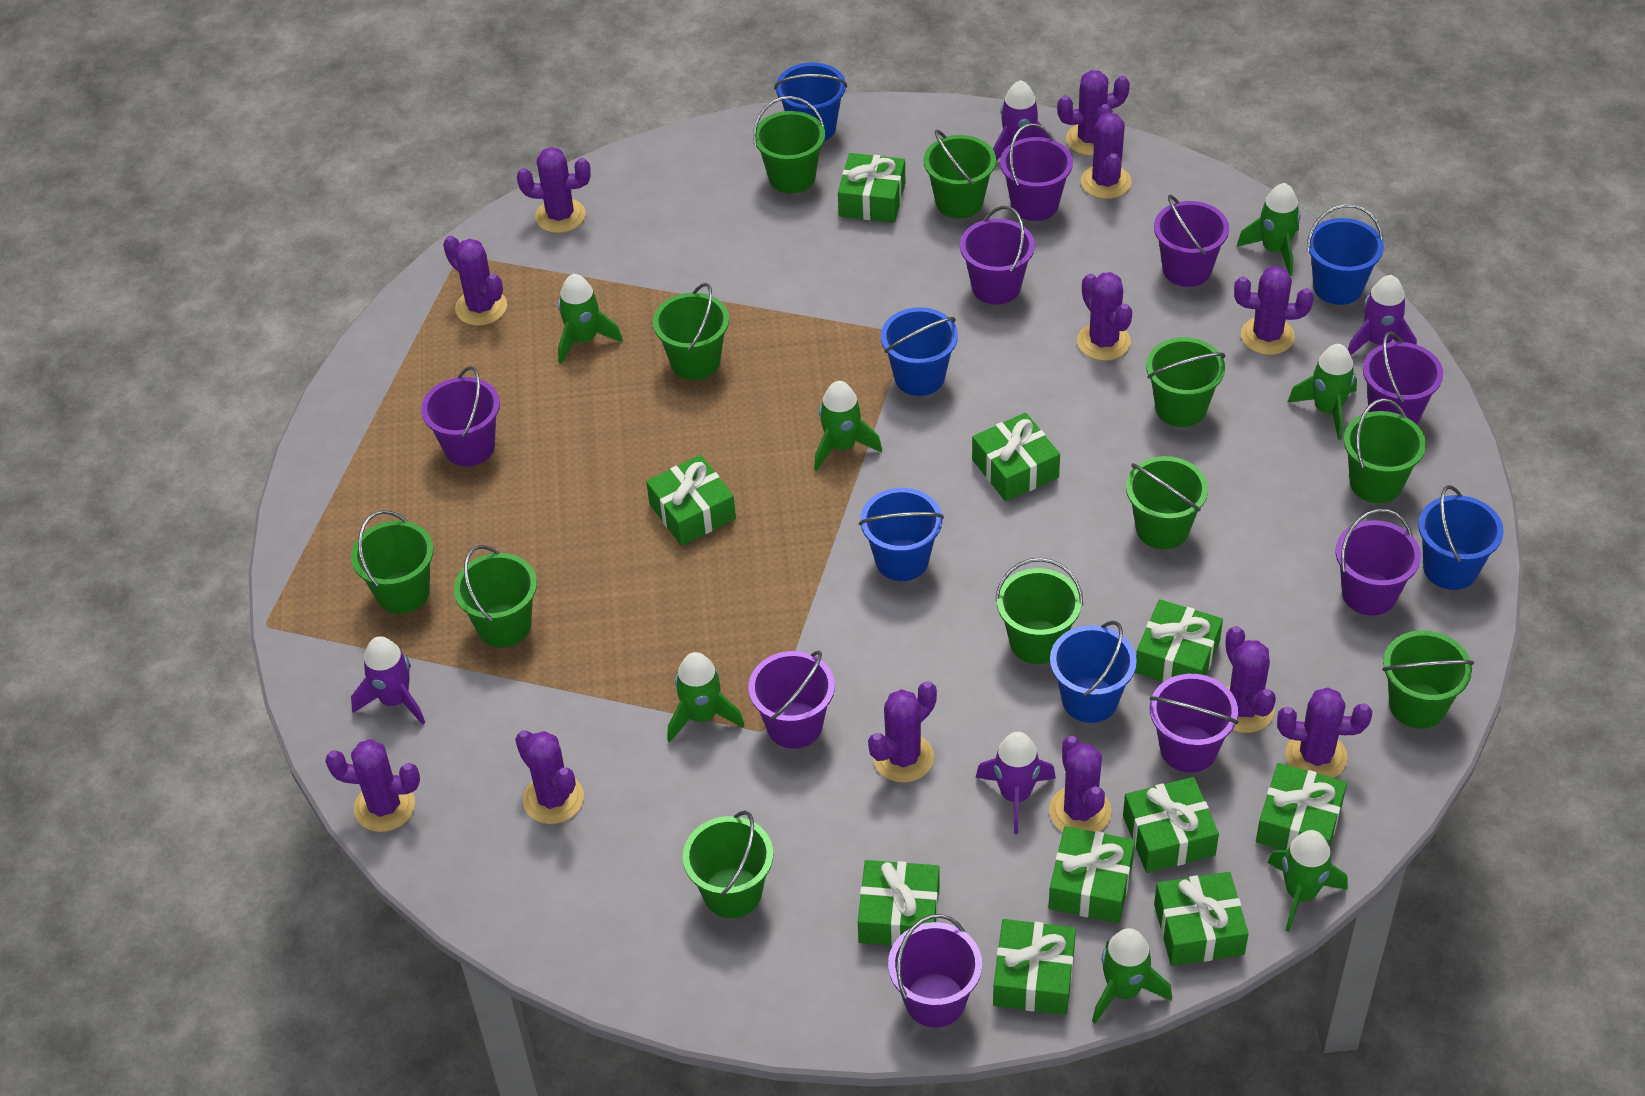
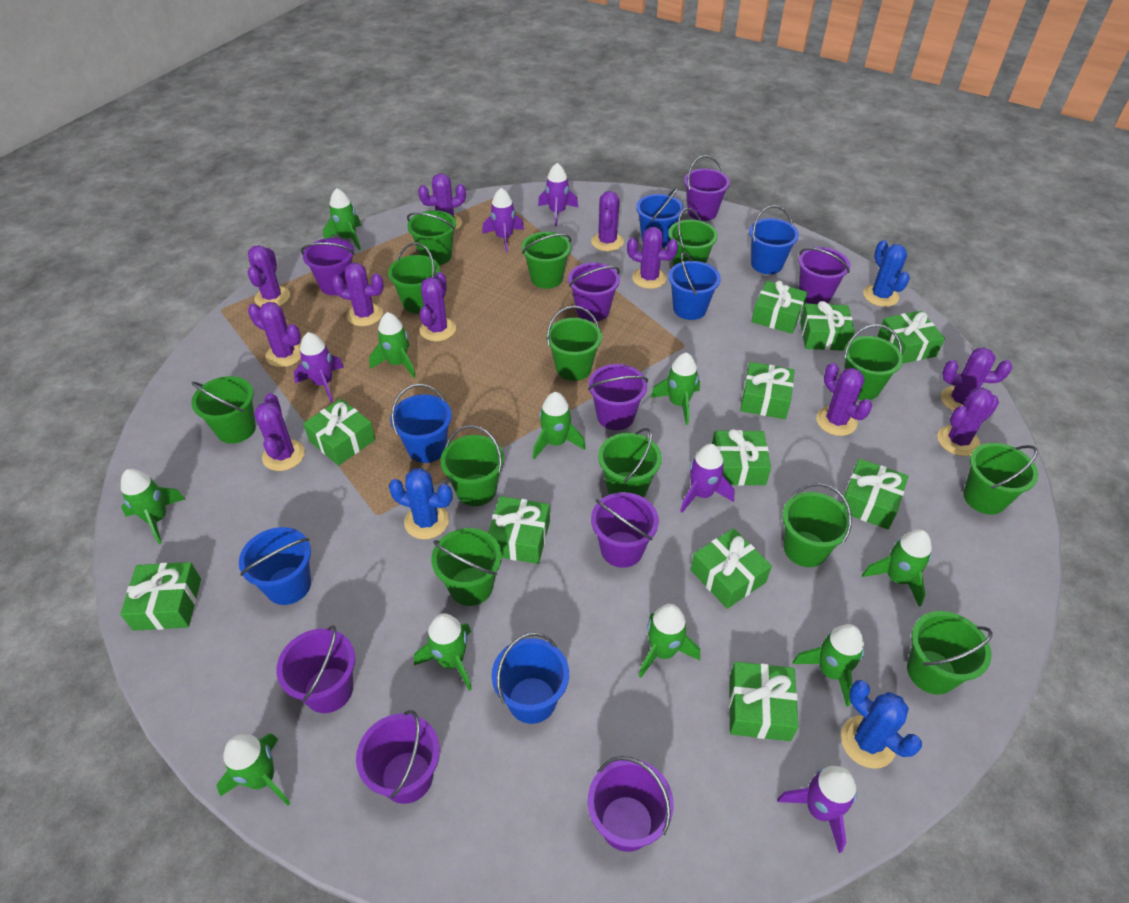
blue cactus: none = 0 -> [389,468,453,539] [841,680,922,769] [863,240,910,307] = 3
green bucket: [351,510,434,614] [454,545,537,647] [653,283,729,380] [683,810,773,918] [753,96,825,194] [923,129,996,219] [995,558,1083,664] [1126,456,1208,549] [1146,337,1225,427] [1344,398,1426,503] [1382,630,1474,729] = 11 -> [191,376,256,444] [388,243,440,314] [407,210,456,265] [431,528,502,606] [440,425,504,506] [521,232,571,289] [546,306,602,381] [598,428,662,498] [668,208,718,266] [782,483,852,567] [844,324,903,400] [907,611,993,695] [963,443,1038,515] = 13
green gift: [646,455,736,546] [838,153,905,223] [858,860,939,946] [972,413,1060,502] [993,919,1076,1015] [1048,826,1135,923] [1123,777,1219,873] [1135,599,1223,682] [1154,872,1249,966] [1256,763,1347,850] = 10 -> [120,562,201,631] [303,399,376,466] [488,496,550,564] [690,528,772,609] [712,429,771,486] [729,662,798,741] [740,362,795,419] [751,281,808,334] [800,301,855,351] [841,459,908,529] [878,311,945,364] = 11
green rocket: [558,274,623,364] [667,652,744,742] [814,381,882,471] [1092,928,1172,1023] [1237,183,1301,276] [1267,830,1348,932] [1287,344,1357,440] = 7 -> [121,469,185,544] [217,734,291,806] [323,188,361,250] [369,312,416,378] [414,613,472,691] [533,392,585,459] [639,604,700,678] [651,352,700,425] [793,624,864,707] [862,529,932,607] = 10
purple cactus: [325,739,420,832] [443,236,507,326] [515,730,584,824] [517,147,591,233] [868,681,937,783] [1049,736,1112,832] [1057,70,1130,156] [1077,272,1132,361] [1081,104,1131,199] [1225,626,1276,733] [1234,266,1314,355] [1277,687,1372,778] = 12 -> [248,245,290,307] [248,302,301,367] [254,393,305,471] [332,263,384,326] [418,173,466,231] [420,272,456,341] [591,191,624,251] [627,227,678,289] [816,363,872,436] [937,388,999,456] [941,347,1012,411] = 11
purple rocket: [351,636,425,725] [976,732,1056,834] [993,80,1050,161] [1348,275,1417,355] = 4 -> [294,332,344,402] [482,188,524,253] [538,163,579,226] [680,444,735,513] [777,766,857,853] = 5

